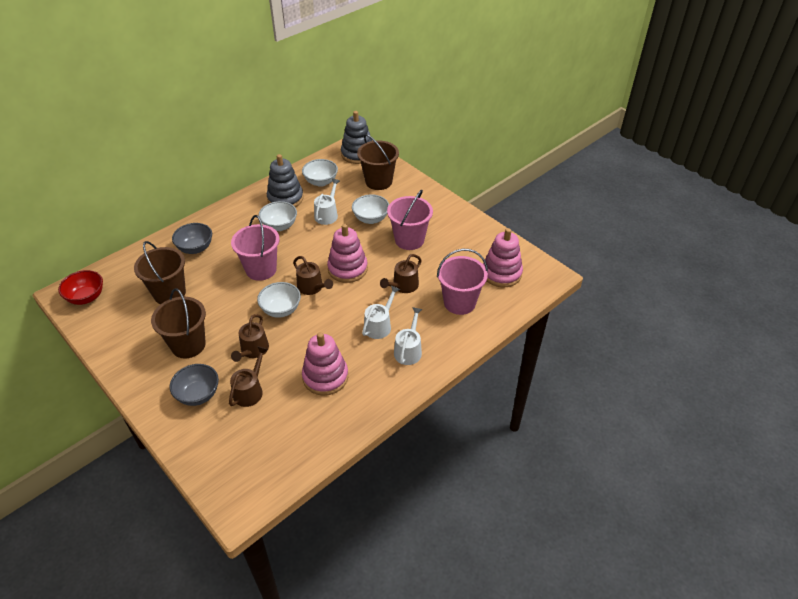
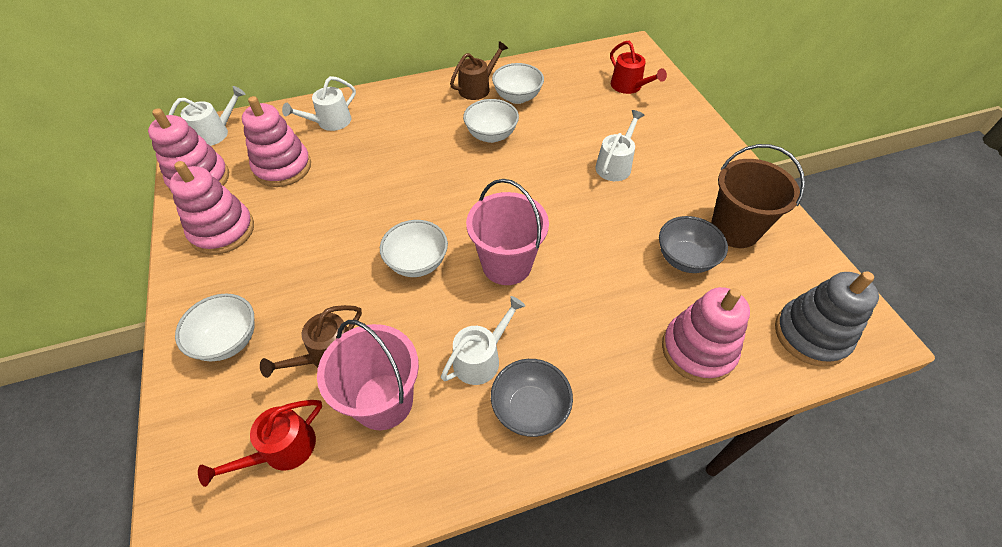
brown bucket: [134,241,186,304] [151,289,206,358] [357,134,399,190] = 3 -> [711,144,805,248] = 1
brown watering can: [229,346,268,407] [231,314,269,362] [293,256,333,295] [380,254,422,293] = 4 -> [260,305,362,378] [450,41,508,100] = 2
grey stacking toy: [267,154,303,207] [341,111,372,164] = 2 -> [775,271,879,367] = 1
pink bucket: [231,215,280,281] [387,190,433,250] [437,249,488,315] = 3 -> [317,320,419,430] [466,179,549,285] = 2
pink stacking toy: [302,332,348,396] [327,224,368,283] [483,228,523,287] = 3 -> [148,108,229,194] [169,161,254,255] [242,96,311,187] [662,287,750,383] = 4
red bowl: [58,270,103,305] = 1 -> none = 0
red watering can: none = 0 -> [198,400,322,487] [610,41,667,94] = 2
white watering can: [314,179,340,225] [362,286,400,339] [394,307,422,365] = 3 -> [169,86,245,146] [282,76,356,131] [441,296,525,385] [595,110,645,181] = 4

